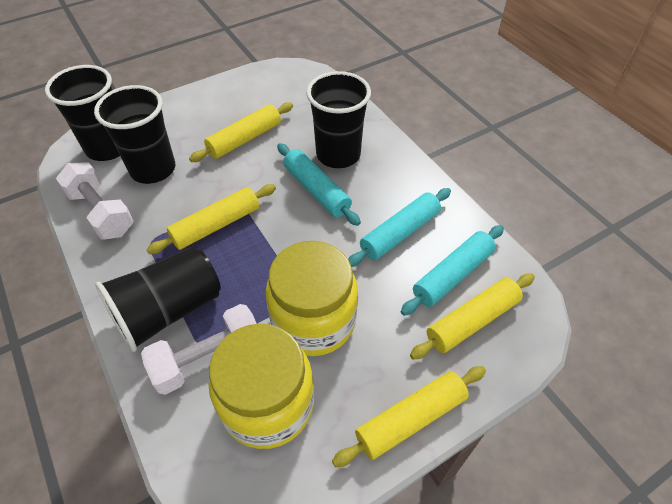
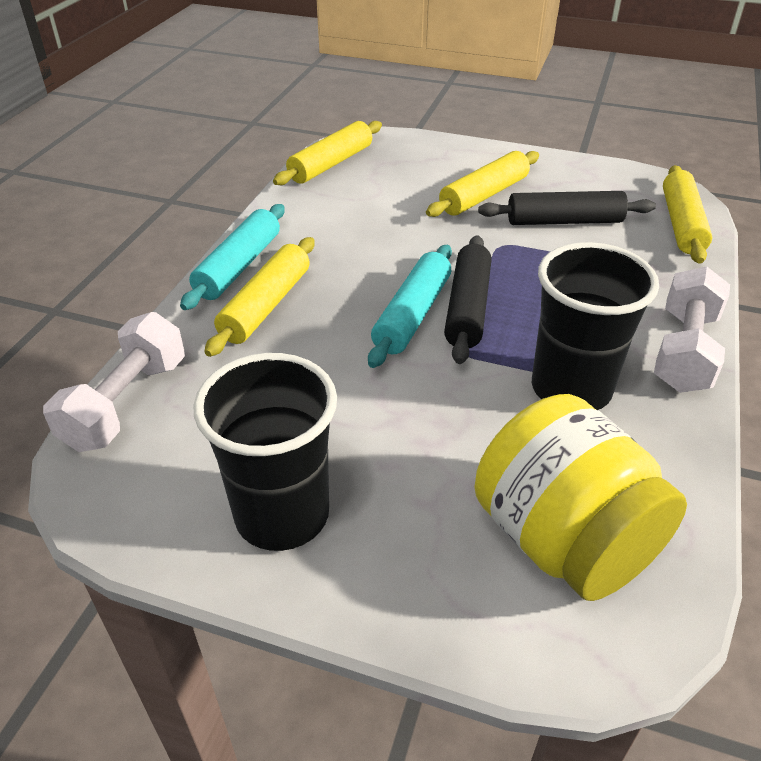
black cup: [45,65,120,161] [94,85,175,184] [95,247,221,352] [306,71,371,168] = 4 -> [194,353,337,551] [532,242,659,410] = 2
black rolling pin: none = 0 -> [444,235,491,364] [478,191,656,225] = 2
turquoise rolling pin: [277,143,361,226] [348,188,451,267] [401,225,504,316] = 3 -> [180,204,285,310] [368,245,452,368] = 2
yellow jar: [209,323,314,449] [266,241,358,356] = 2 -> [474,394,687,601] = 1

